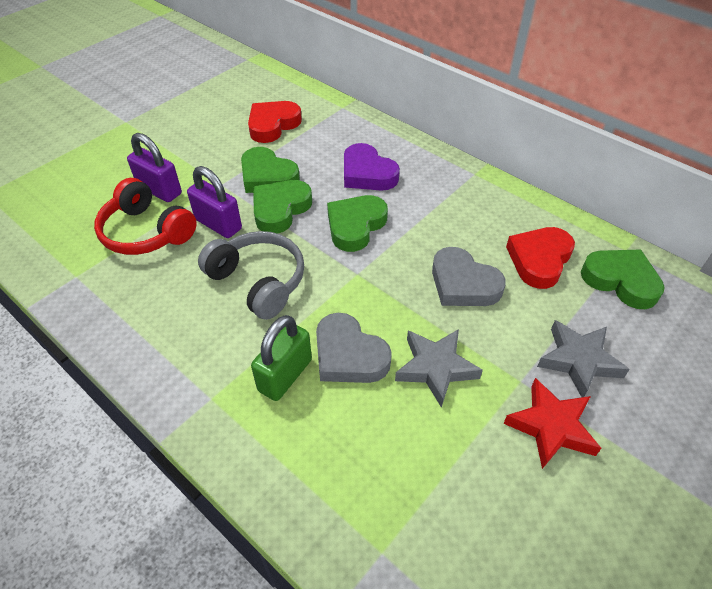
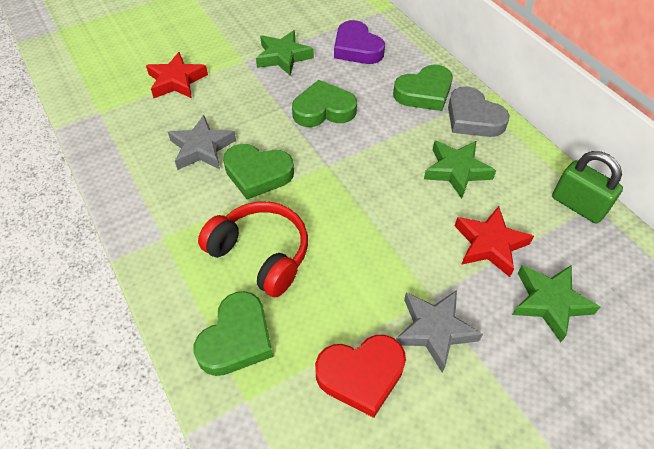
green star: none = 0 -> [256,30,314,76] [424,141,496,199] [512,265,600,342] = 3
grey headphones: [198,231,304,320] = 1 -> none = 0
grey heart: [316,313,392,383] [432,247,506,306] = 2 -> [448,86,510,137] = 1
purple padlock: [127,133,182,202] [187,166,242,238] = 2 -> none = 0
red heart: [248,101,302,143] [506,227,575,289] = 2 -> [315,335,406,418] = 1
red star: [503,378,601,469] = 1 -> [146,52,208,98] [455,206,534,277] = 2

